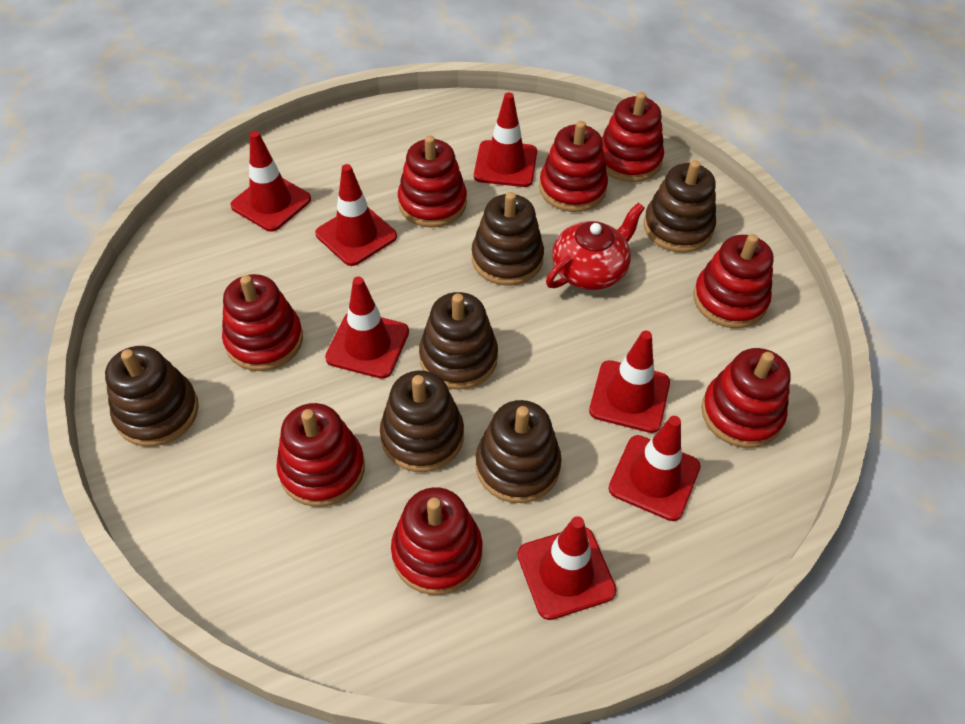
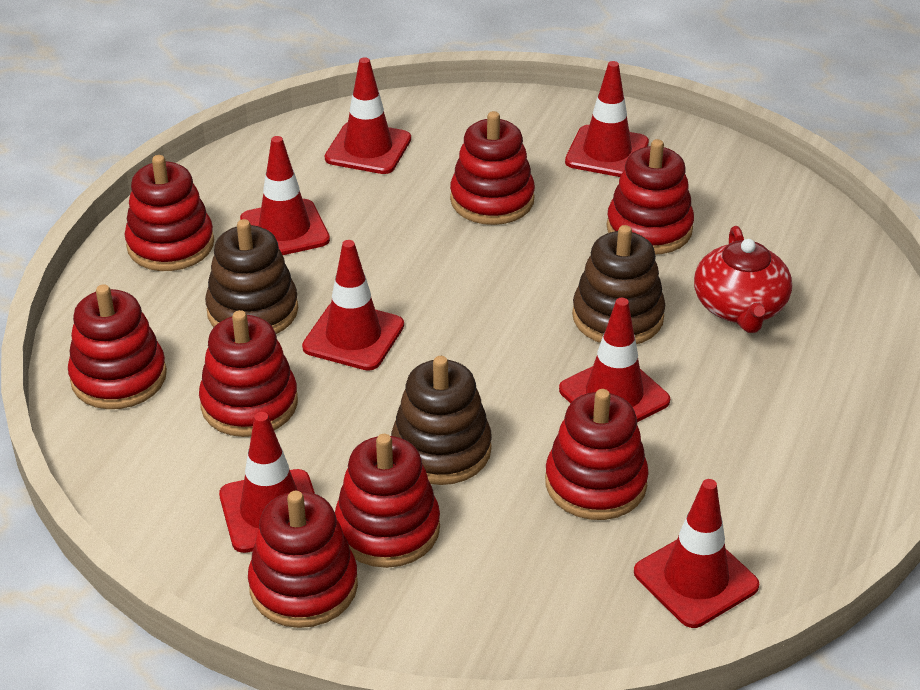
brown stacking toy: [105,346,199,447] [380,370,464,472] [419,292,498,390] [472,192,544,286] [476,400,562,503] [644,160,716,253] = 6 -> [205,219,298,334] [391,356,492,485] [572,225,665,344] = 3

